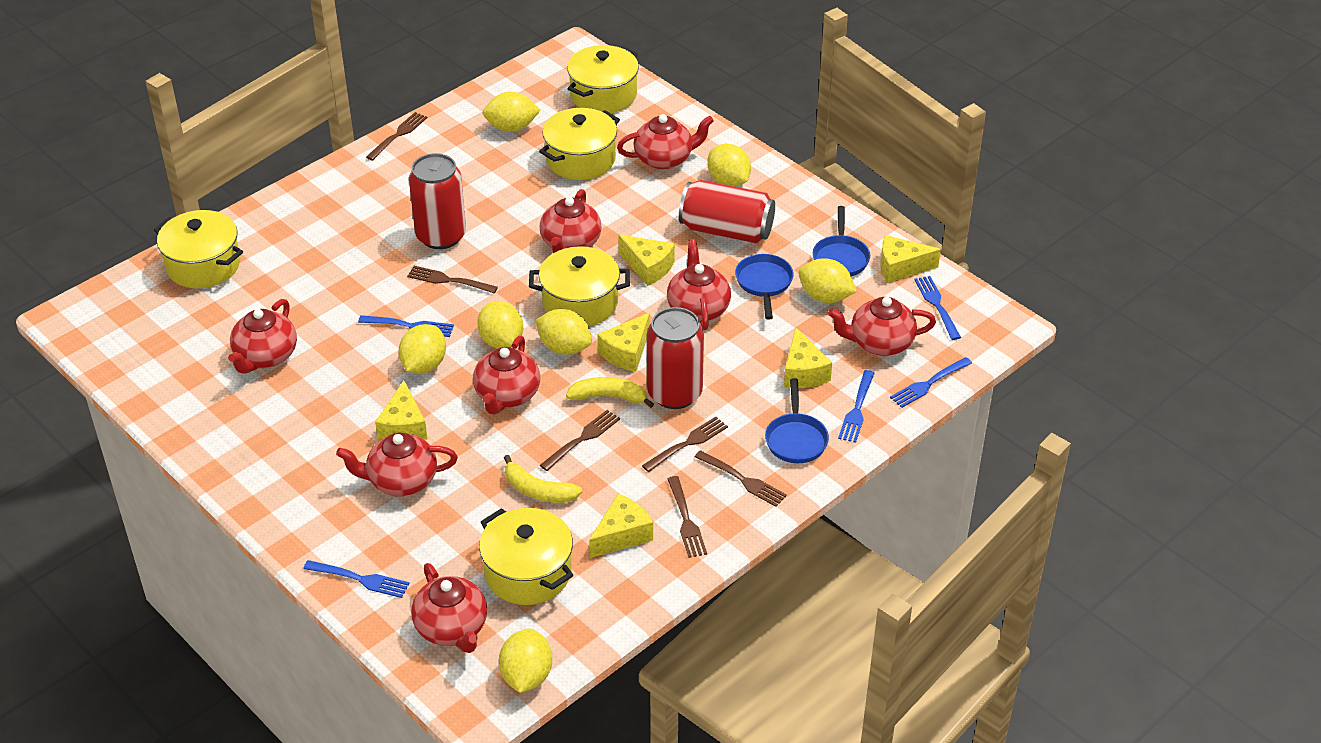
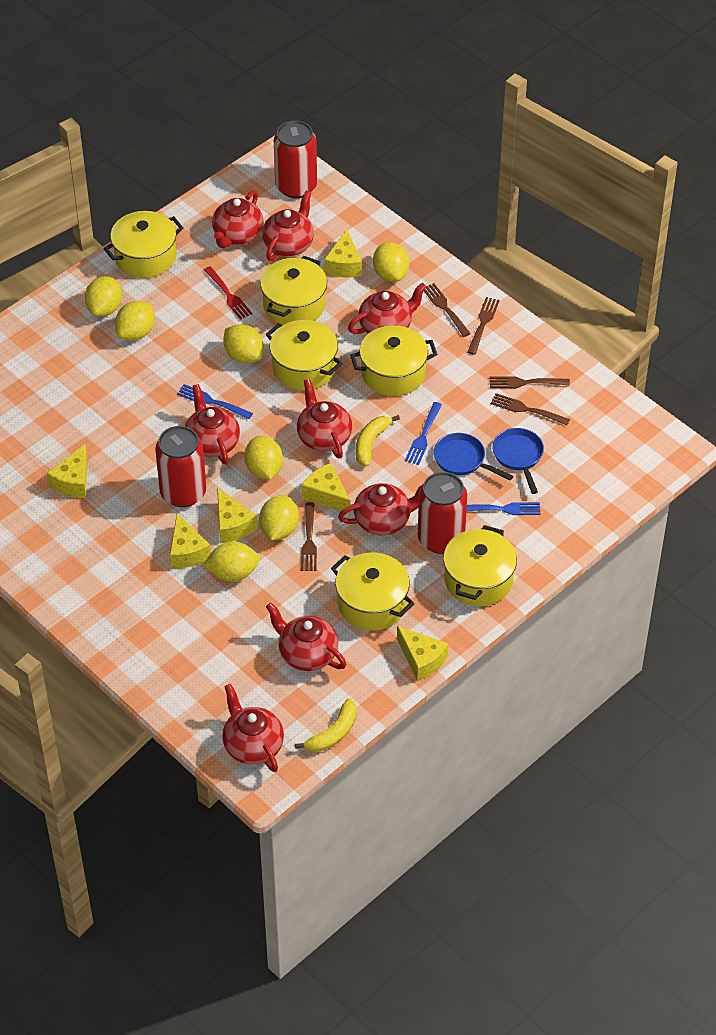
blue fork: [303,560,409,598] [358,315,454,337] [838,370,875,443] [890,357,972,408] [914,276,961,340] = 5 -> [177,384,253,419] [405,402,442,465] [466,502,540,515] = 3
blue pan: [735,254,794,320] [765,378,829,463] [813,206,870,276] = 3 -> [434,433,513,480] [492,428,544,494] = 2
brown fork: [366,112,427,161] [407,266,498,293] [540,410,620,471] [642,417,728,472] [667,476,707,558] [695,450,787,507] = 6 -> [301,502,317,571] [424,283,471,337] [468,297,500,355] [489,376,570,388] [490,393,570,425] = 5
red fork: none = 0 -> [204,266,252,320] = 1
yellow pot: [154,210,243,288] [479,508,573,605] [529,246,630,326] [539,108,620,180] [567,45,639,113] = 5 -> [103,211,184,278] [260,256,327,325] [266,320,343,390] [331,553,415,630] [350,325,437,396] [443,525,517,606] = 6

